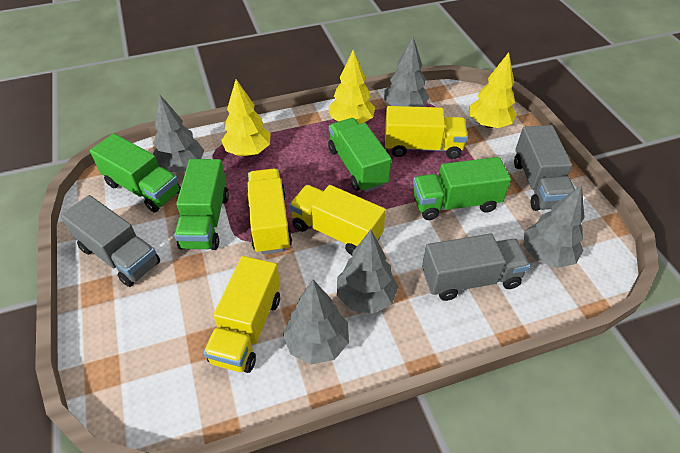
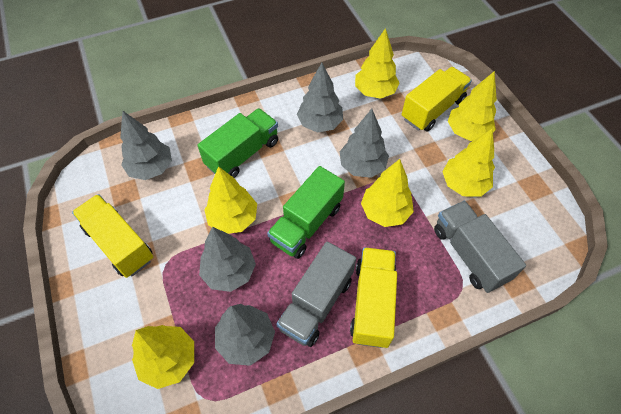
green truck: [90,134,181,212] [174,159,229,250] [328,118,391,192] [413,157,511,220] = 4 -> [197,108,278,178] [267,166,345,259] = 2
grey truck: [60,195,160,287] [422,234,530,301] [514,125,575,211] = 3 -> [276,242,356,347] [434,201,526,293] = 2
yellow tree: [221,79,271,157] [329,50,375,124] [469,52,517,128] = 3 -> [132,325,194,389] [204,166,257,234] [355,28,399,99] [361,159,414,227] [442,128,495,197] [448,71,497,141] = 6
yellow truck: [203,256,280,373] [247,168,292,254] [289,185,386,255] [385,106,468,159] = 4 -> [72,194,153,278] [350,247,397,348] [402,67,472,131] = 3

